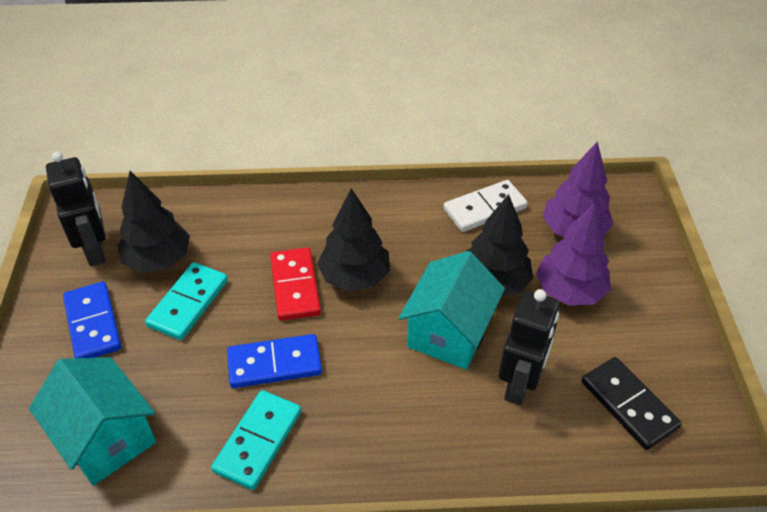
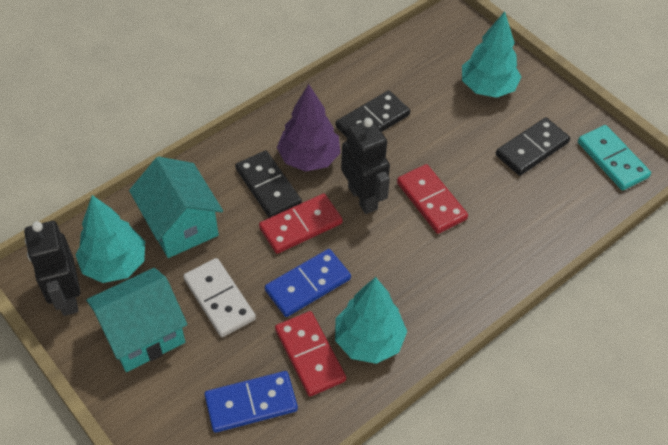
black domino: [582,357,682,450] = 1 -> [235,151,302,218] [336,90,410,137] [496,117,570,176] = 3
black tree: [117,171,190,273] [317,188,390,291] [466,194,533,296] = 3 -> none = 0
purple tree: [536,203,611,306] [543,141,613,237] = 2 -> [277,84,340,172] = 1
red domino: [270,247,321,321] = 1 -> [259,194,343,254] [275,311,346,397] [397,164,468,234] = 3
turquoise domino: [145,262,228,340] [211,390,301,490] = 2 -> [578,125,651,190] = 1
turquoise tree: none = 0 -> [76,195,145,283] [335,277,407,364] [462,11,521,98] = 3

